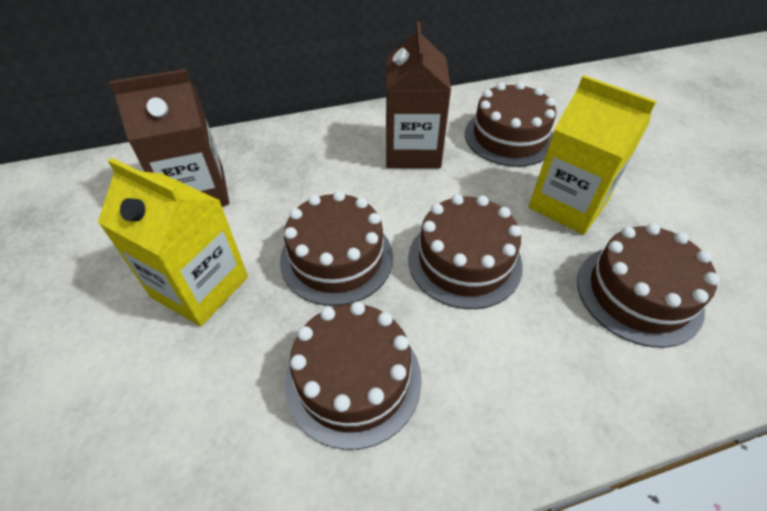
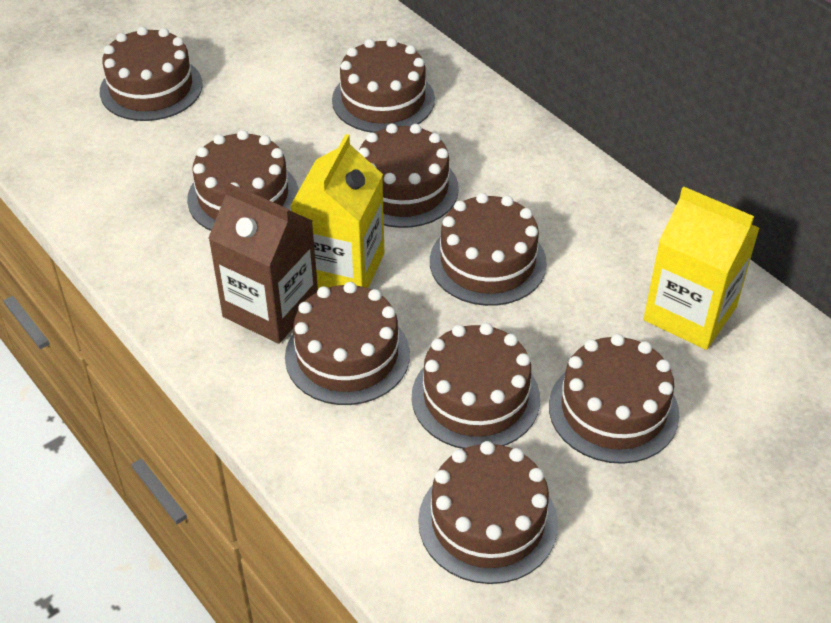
brown cake: [280,191,393,306] [284,301,422,450] [408,194,523,309] [465,82,556,167] [577,223,720,348] = 5 -> [100,27,203,121] [187,130,299,231] [285,282,410,405] [332,38,435,133] [358,124,459,228] [412,323,540,449] [418,441,558,584] [430,193,547,306] [549,334,679,464] = 9
brown carton: [109,69,229,206] [386,22,451,168] = 2 -> [208,182,318,344] = 1

